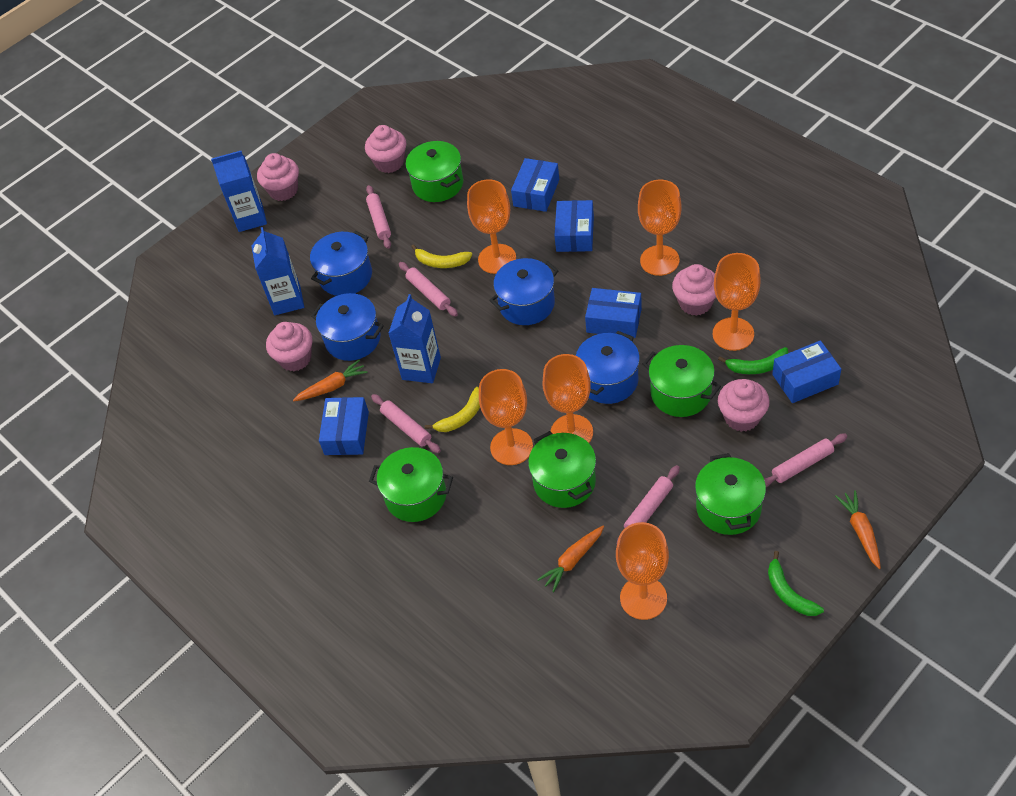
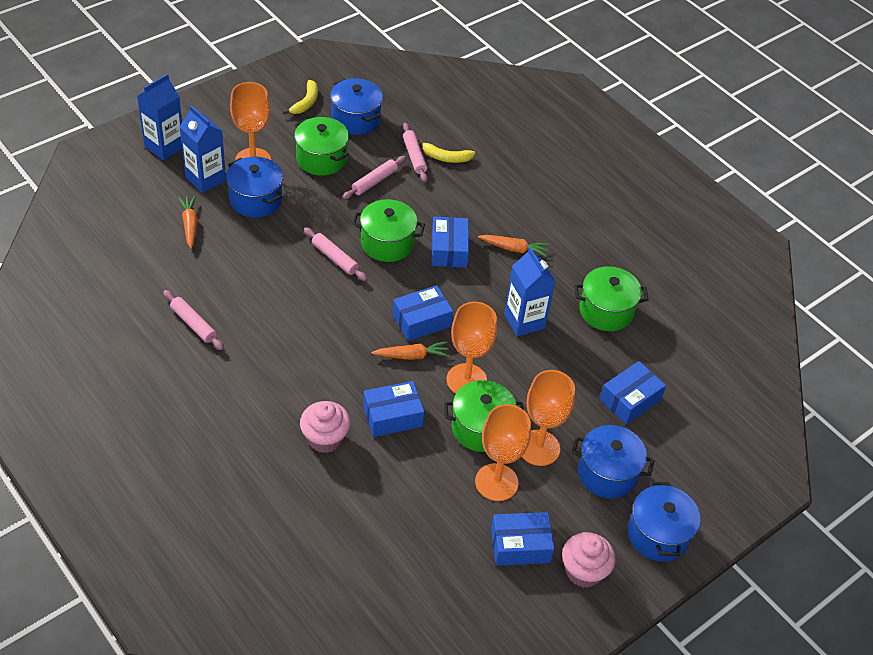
green banana: [718,347,788,374] [768,551,824,616] = 2 -> none = 0
green pot: [369,447,453,522] [406,141,463,202] [528,431,596,508] [643,345,721,417] [695,453,766,535] = 5 -> [294,117,349,176] [352,199,425,262] [444,380,524,452] [574,266,648,331] = 4
orange goblet: [467,179,516,274] [479,369,533,465] [543,354,593,443] [616,522,669,620] [638,180,681,276] [713,253,761,351] = 6 -> [230,82,271,160] [446,302,497,394] [475,404,531,501] [522,370,575,466] = 4
pink cupcake: [257,153,299,201] [266,322,313,371] [365,125,406,173] [672,264,716,316] [718,379,770,432] = 5 -> [300,401,351,453] [562,532,616,588] = 2
pink rolling pin: [366,185,391,249] [371,394,441,453] [399,262,458,317] [617,465,680,542] [764,434,847,487] = 5 -> [163,290,224,350] [304,227,367,281] [343,156,406,199] [403,123,428,182] = 4

